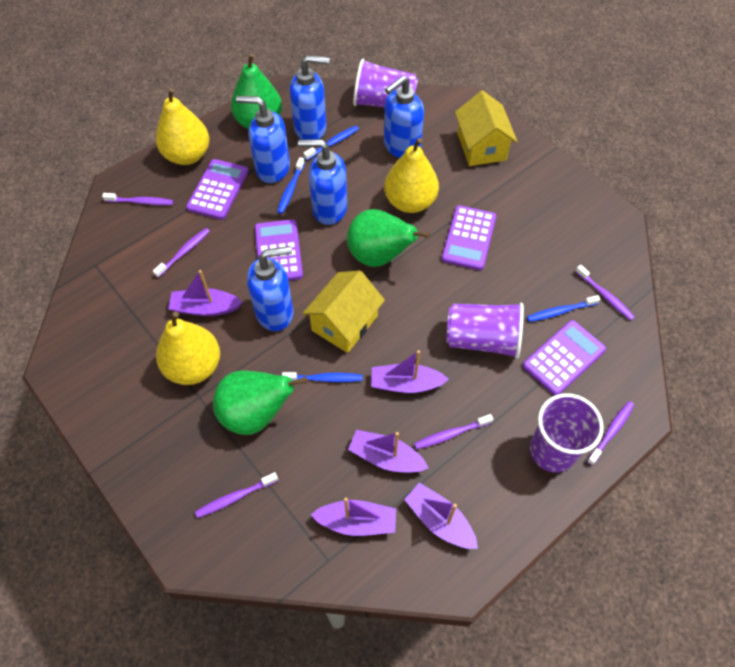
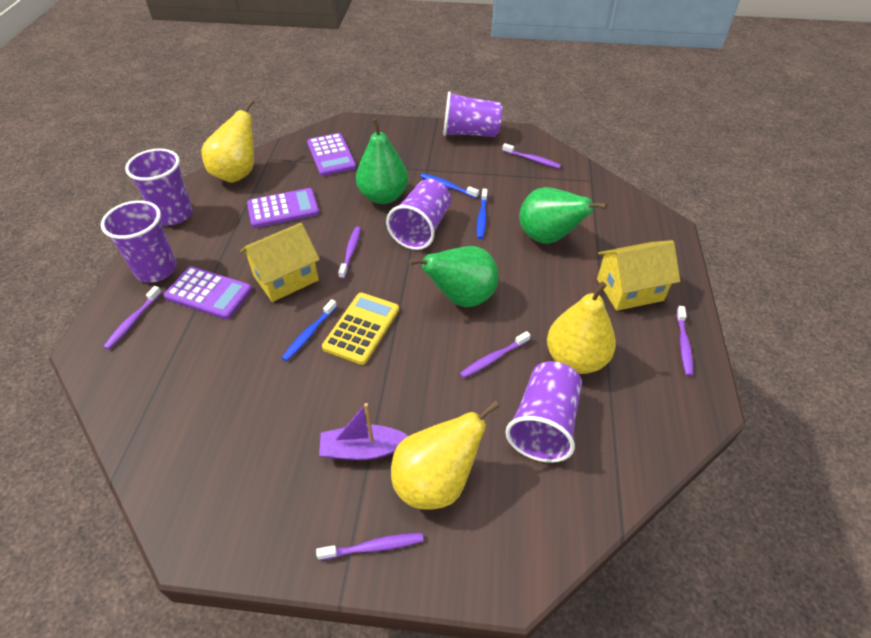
blue soap dispenser: [236,96,290,183] [247,246,293,331] [290,55,329,140] [298,139,347,225] [384,75,424,158] = 5 -> none = 0
blue toothbrush: [277,157,305,214] [282,372,362,382] [304,126,359,160] [527,295,601,322] = 4 -> [282,299,337,361] [420,173,479,198] [477,189,488,239] = 3
purple boat: [168,270,242,316] [311,497,396,536] [348,430,428,472] [371,350,449,393] [404,483,478,549] = 5 -> [319,403,408,460] = 1
purple calculator: [186,159,249,220] [255,219,303,281] [442,205,496,270] [523,320,606,396] = 4 -> [164,267,252,319] [247,188,319,228] [307,133,356,176] = 3
purple cup: [353,59,418,108] [446,302,524,359] [530,393,604,473] = 3 -> [101,200,177,283] [125,148,193,225] [386,179,451,250] [443,91,502,137] [506,361,582,463] = 5
yellow calculator: none = 0 -> [322,293,399,365] = 1

